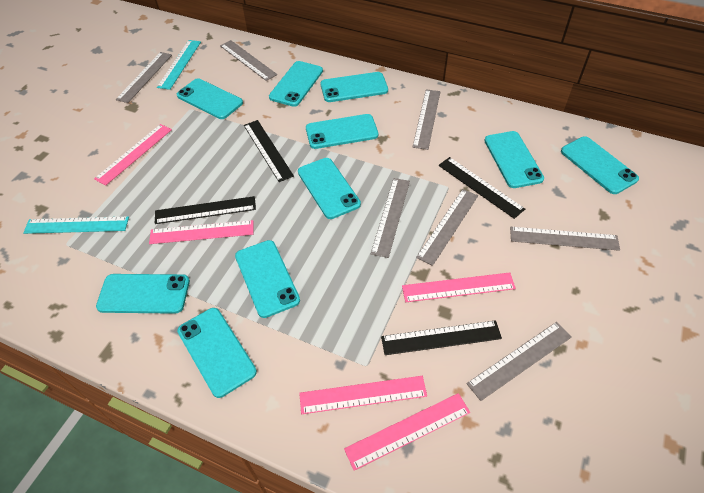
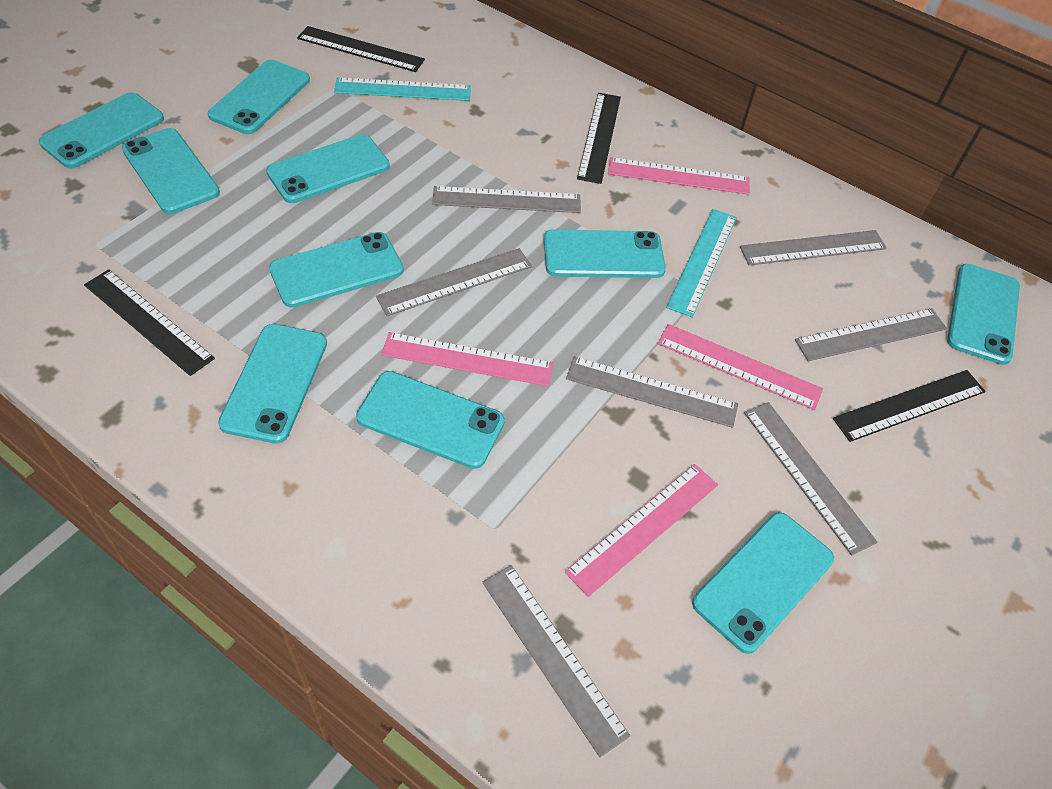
pink ruler: [94,124,172,186] [149,220,253,244] [299,376,427,414] [344,393,470,471] [402,272,516,302] = 5 -> [381,332,553,386] [565,464,718,597] [608,157,750,195] [658,324,823,410] = 4

